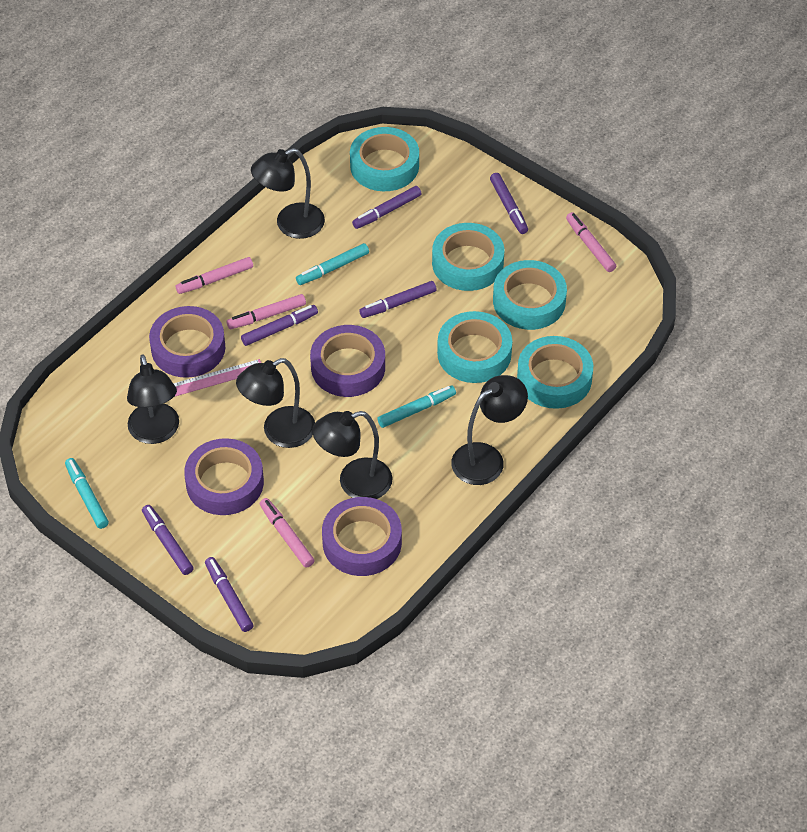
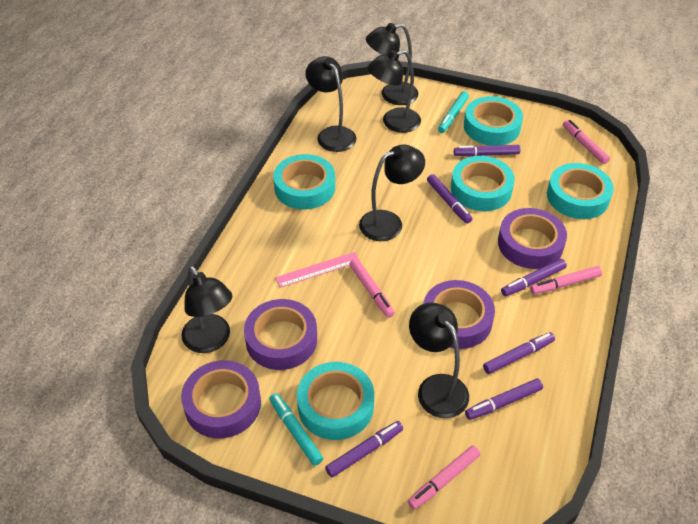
black lamp: [127,354,179,444] [236,358,315,448] [251,148,325,239] [313,411,392,499] [451,375,528,485] = 5 -> [181,266,232,353] [305,56,356,152] [359,145,425,241] [366,23,418,105] [368,50,421,133] [409,302,469,418] = 6
turquoise marker: [65,458,109,529] [296,243,369,285] [377,385,456,428] = 3 -> [269,393,323,466] [438,91,469,133] = 2

